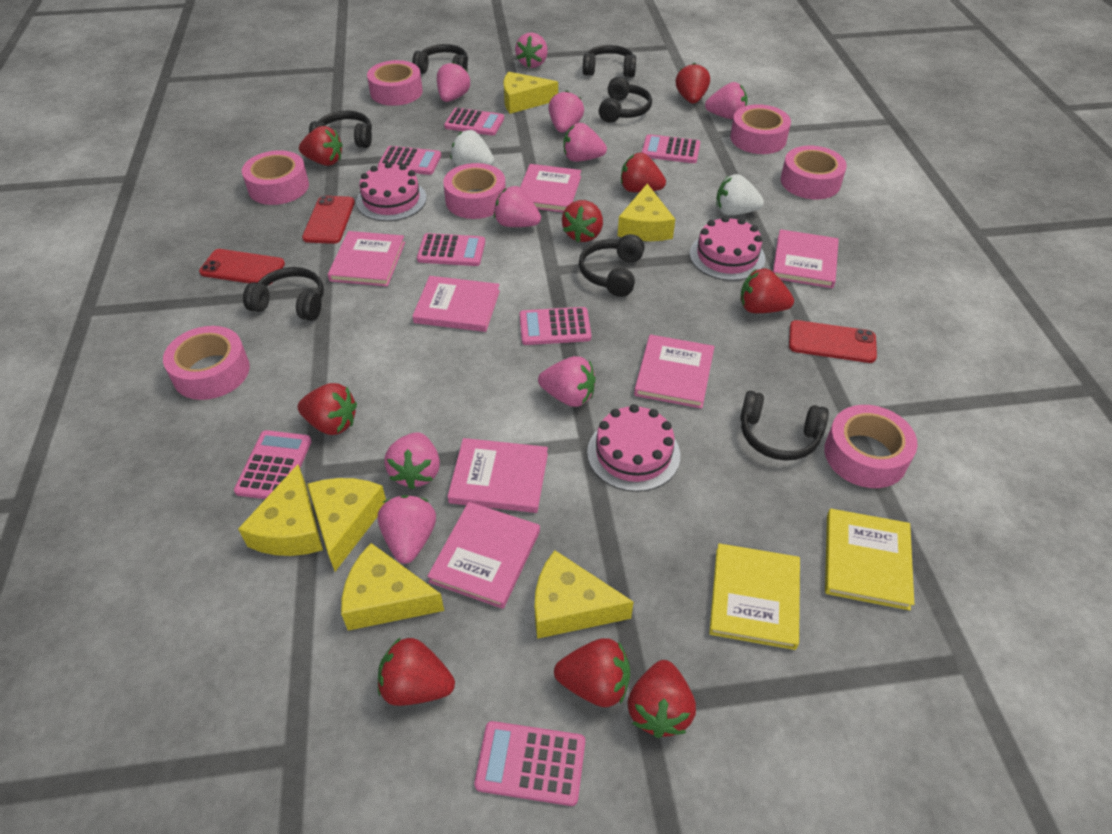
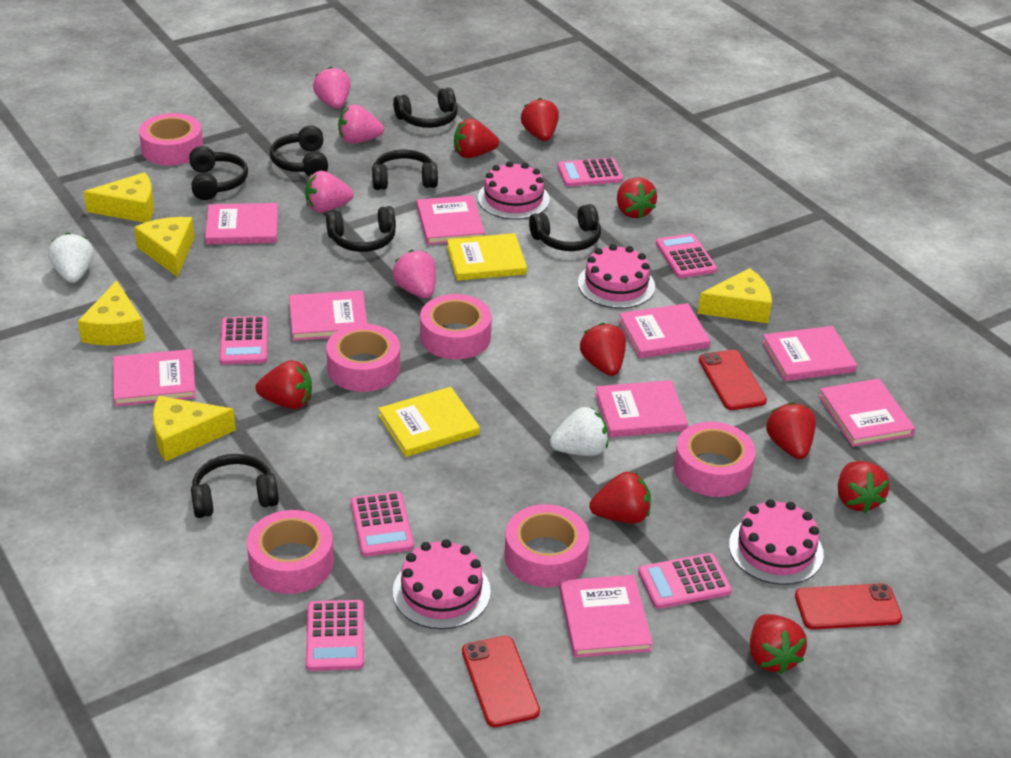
pink book: [328,231,405,286] [412,276,500,332] [427,502,540,609] [448,438,548,513] [520,164,581,212] [634,334,715,409] [773,229,839,288] = 7 -> [113,349,196,406] [205,203,278,244] [289,290,367,341] [417,195,485,245] [559,575,653,658] [595,380,688,437] [618,303,711,358] [762,326,857,381] [818,379,915,447] = 9
pink cake: [356,162,427,221] [587,404,680,492] [690,216,765,281] = 3 -> [393,539,491,629] [478,161,550,220] [578,244,655,309] [729,499,824,585] = 4
pink calculator: [234,430,311,499] [378,146,441,175] [417,233,485,266] [444,108,504,136] [474,721,585,806] [520,307,591,345] [642,134,700,163] = 7 -> [220,316,268,365] [306,600,364,671] [351,491,414,557] [557,158,623,187] [638,553,732,609] [656,233,717,278] = 6
pink strawberry: [378,495,436,564] [384,432,440,490] [437,62,470,102] [494,186,541,227] [515,32,548,68] [538,356,596,407] [548,91,584,133] [563,123,607,162] [705,82,748,120] = 9 -> [305,171,354,213] [313,67,351,109] [338,104,384,144] [393,250,436,299] = 4
pink tape: [163,326,250,400] [242,150,309,205] [367,60,423,106] [443,163,506,219] [730,104,791,154] [781,146,847,199] [824,405,917,488] = 7 -> [139,113,203,165] [247,510,334,594] [326,324,400,392] [420,294,492,359] [505,504,589,587] [674,422,756,497] = 6
yellow cheese: [238,464,323,556] [307,478,386,572] [341,543,444,631] [504,72,558,114] [535,550,634,639] [618,184,675,241] = 6 -> [78,280,145,345] [84,172,154,223] [134,217,195,277] [153,396,236,462] [698,268,772,323] = 5

